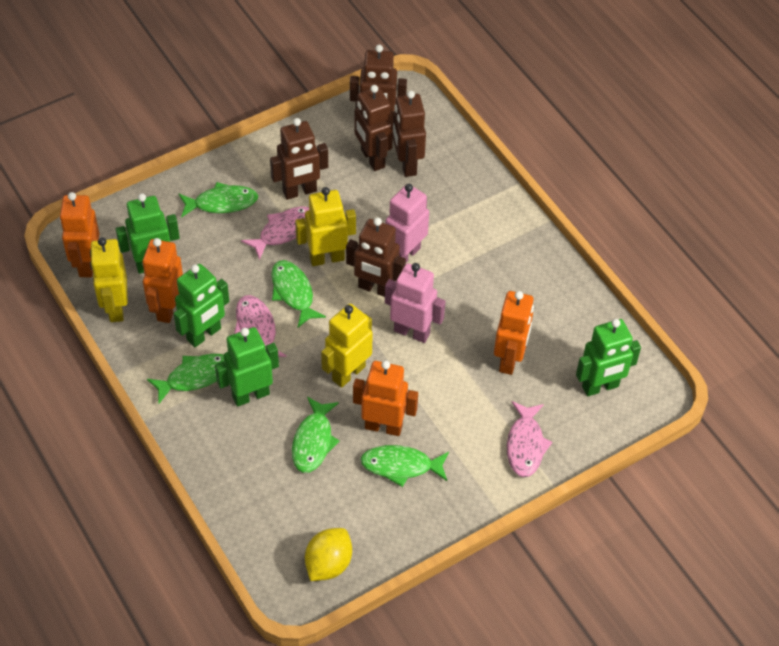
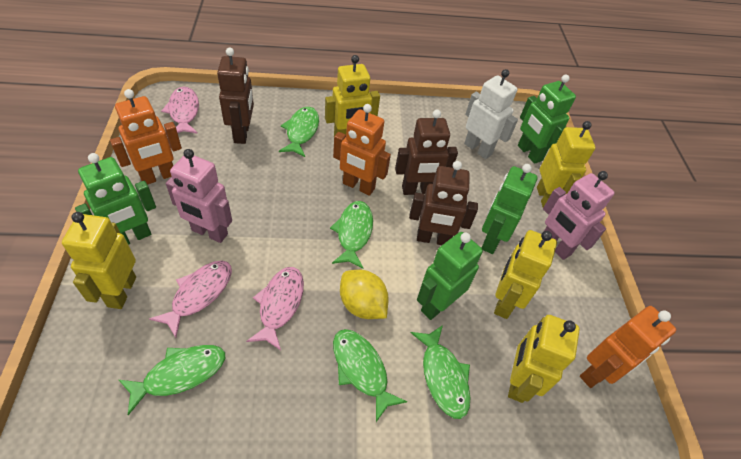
brown robot: [270,118,328,200] [346,217,406,297] [350,45,407,124] [355,85,393,171] [393,91,426,177] = 5 -> [217,47,254,144] [395,110,458,195] [409,161,478,245] = 3
orange robot: [59,192,99,277] [142,238,183,323] [353,360,418,436] [494,291,534,375] = 4 -> [110,89,182,185] [333,104,391,196] [580,306,676,388] = 3
white robot: none = 0 -> [464,69,518,159] = 1
yellow robot: [90,237,128,322] [295,187,356,266] [321,304,373,388] = 3 -> [62,212,136,309] [325,55,380,136] [494,230,557,319] [508,315,580,403] [537,121,595,207] = 5

